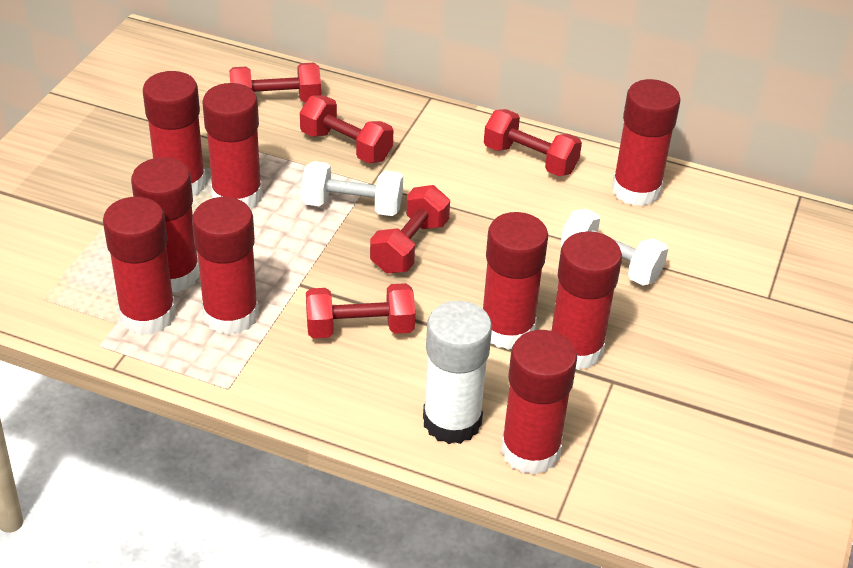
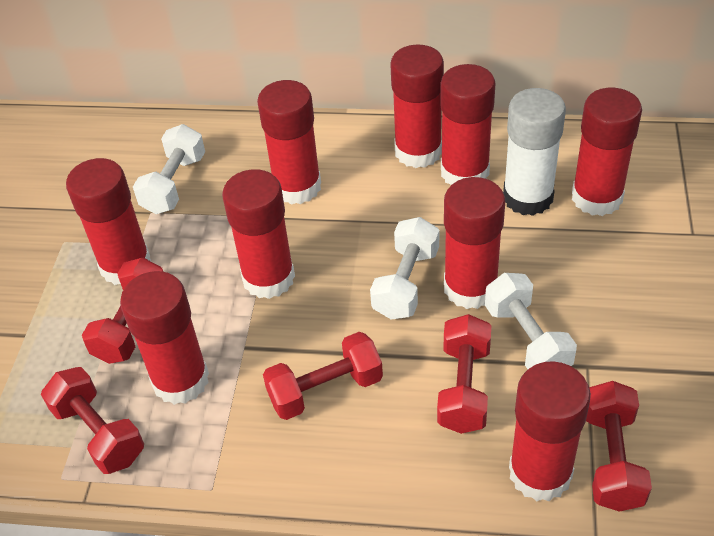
white dumbbell: [301,161,403,216] [561,209,668,286] = 2 -> [133,124,205,214] [370,217,439,320] [485,273,577,369] = 3

